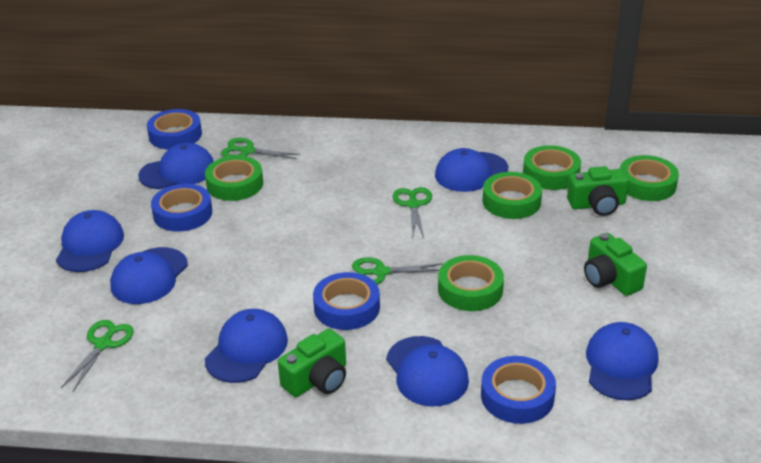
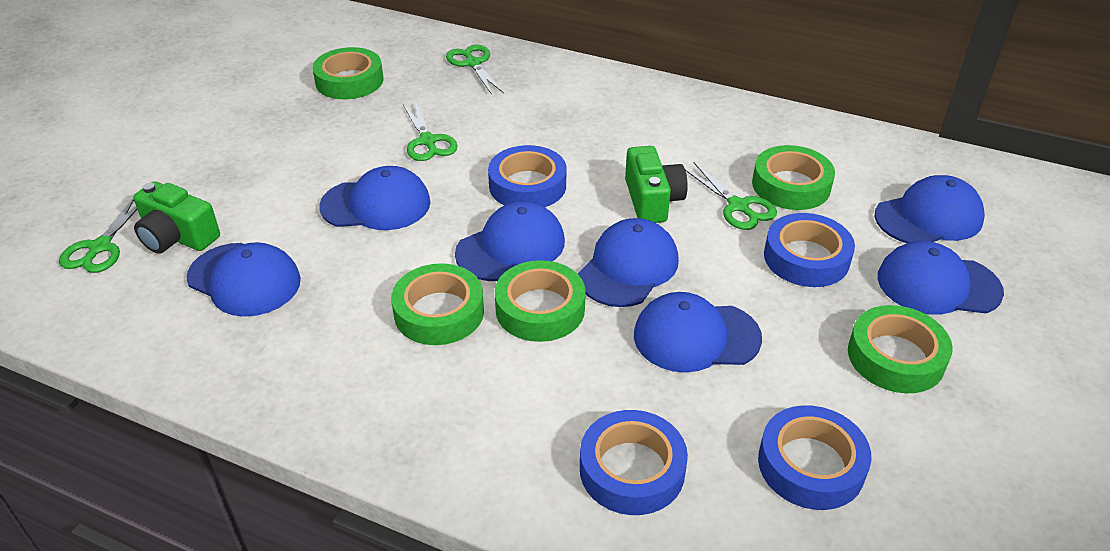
green camera: [278,329,346,397] [567,166,629,216] [584,233,647,296] = 3 -> [133,181,220,254] [625,146,688,223] = 2

